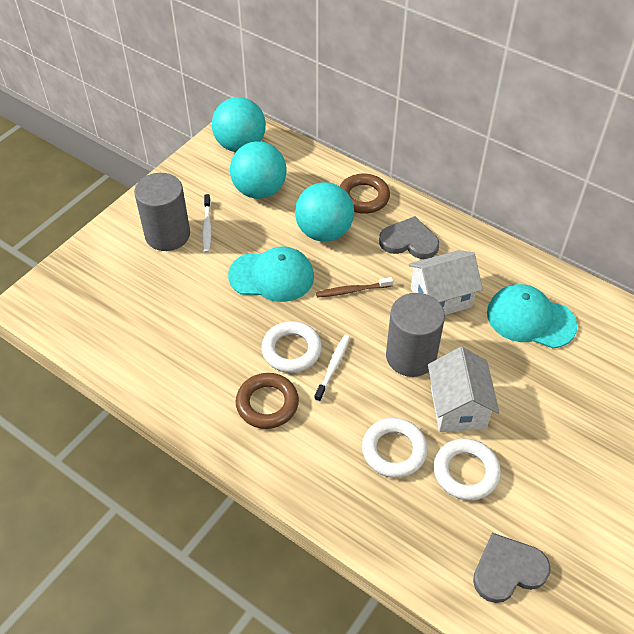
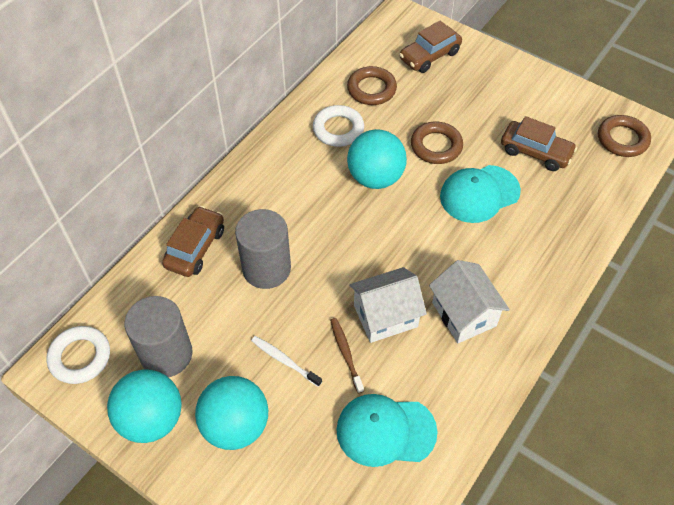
brown car: none = 0 -> [162,206,224,277] [399,21,462,73] [501,116,577,171] = 3
brown ring: [236,373,299,429] [340,174,390,214] = 2 -> [347,66,397,105] [411,122,463,164] [598,115,651,157] = 3
grey heart: [379,216,439,259] [473,533,551,603] = 2 -> none = 0
white ring: [261,321,322,373] [362,418,428,478] [434,438,501,501] = 3 -> [46,326,110,384] [313,105,364,147] = 2
white toothbrush: [202,194,211,253] [314,335,350,402] = 2 -> [251,336,322,387] = 1

